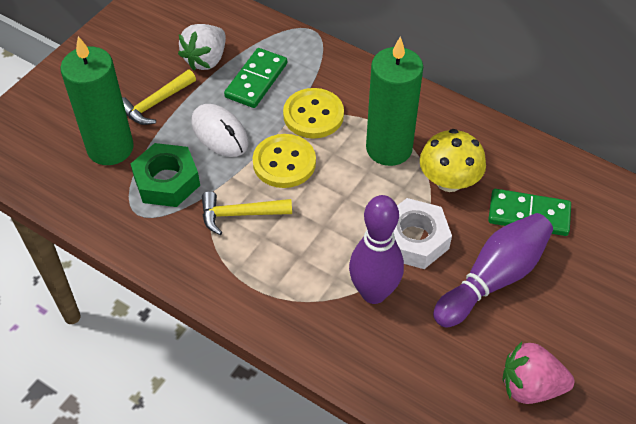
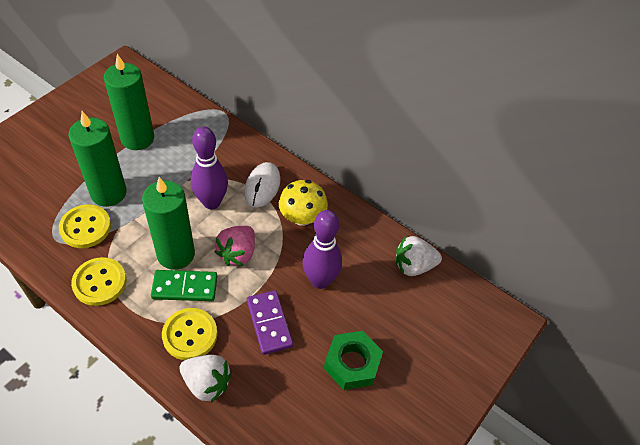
green candle: [60,36,134,165] [366,36,423,166] = 2 -> [68,111,127,207] [104,54,154,150] [142,177,195,270] = 3
green domino: [224,48,287,108] [488,189,571,236] = 2 -> [151,270,217,301] = 1
purple domino: none = 0 -> [247,290,293,355] = 1
white nut: [393,198,452,269] = 1 -> none = 0
white strawberry: [178,24,226,71] = 1 -> [179,355,232,403] [396,236,442,276] = 2
yellow button: [253,134,316,188] [283,88,344,138] = 2 -> [59,205,111,248] [71,257,126,306] [162,308,218,360] = 3
yellow hammer: [122,70,196,125] [202,191,292,235] = 2 -> none = 0

